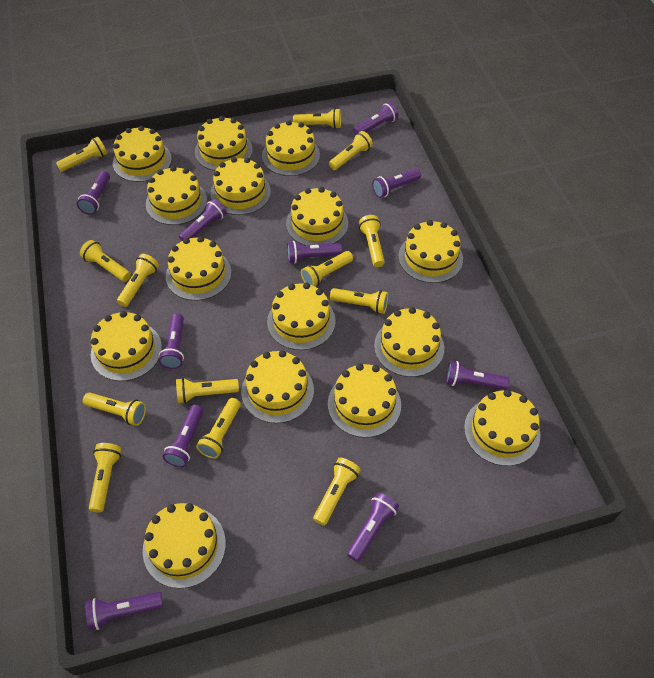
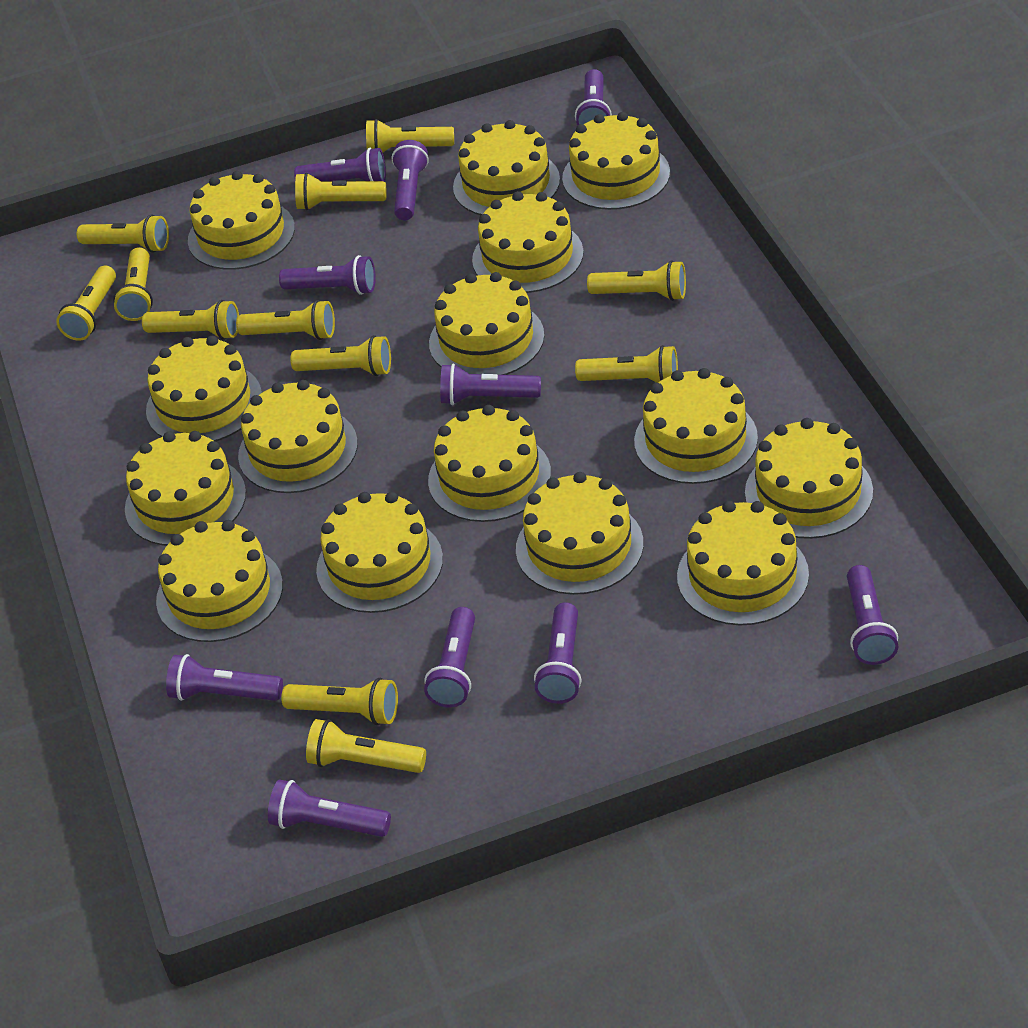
yellow flashlight: [56,137,108,172] [80,240,131,282] [83,392,146,426] [89,443,121,512] [117,254,159,307] [176,378,239,403] [196,398,241,459] [293,108,341,129] [301,251,353,286] [313,458,360,526] [329,131,373,170] [330,288,388,314] [359,215,385,267] = 13 -> [56,266,116,341] [77,214,169,253] [113,247,153,321] [142,300,239,340] [236,300,335,340] [281,678,398,725] [290,335,391,376] [295,173,386,210] [306,719,426,773] [366,119,454,153] [575,345,678,383] [587,260,686,301] = 12

